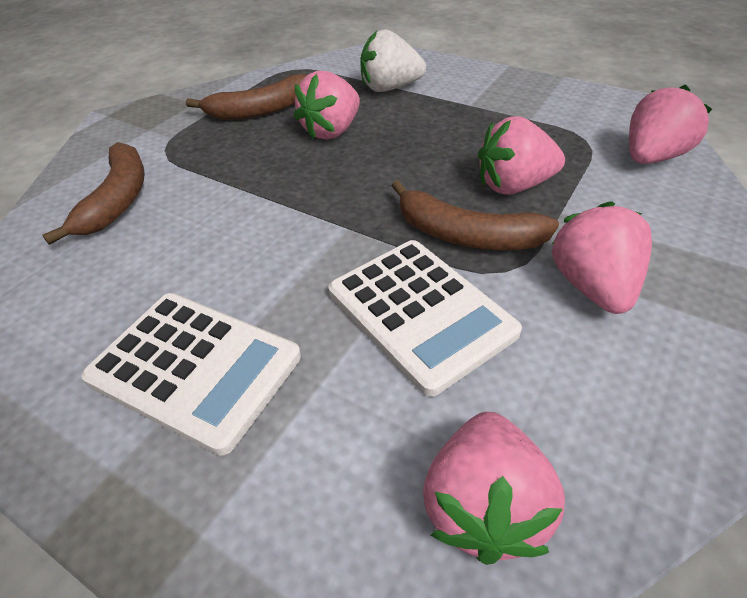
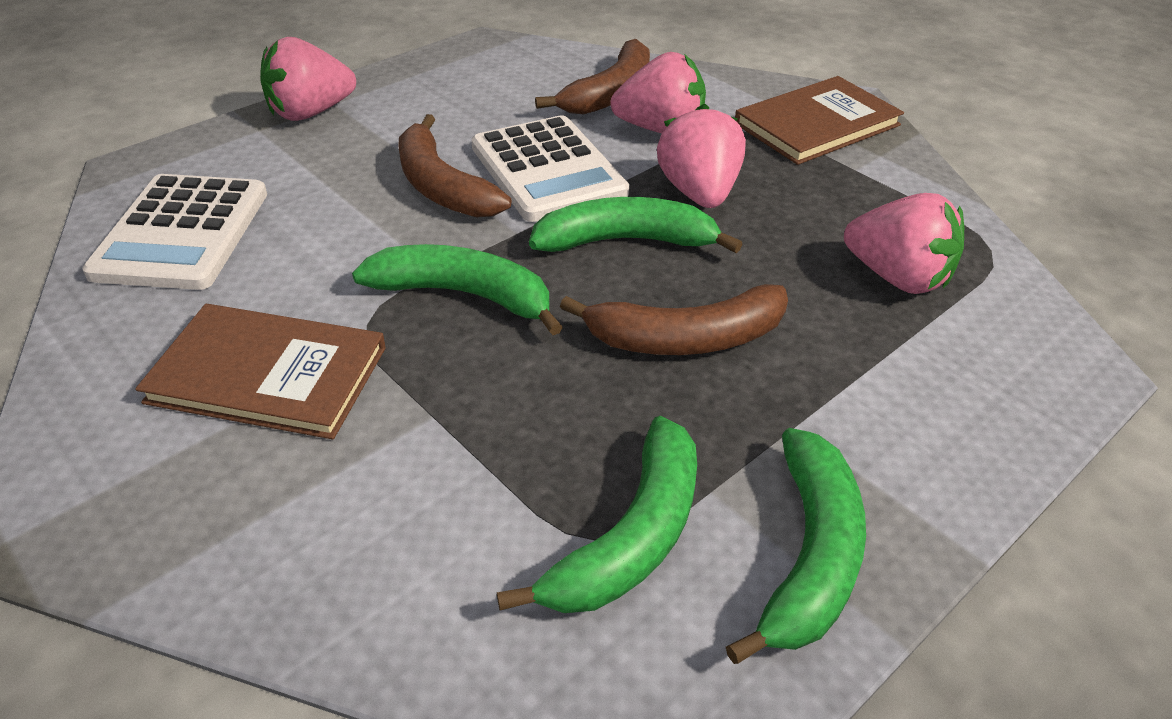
brown book: none = 0 -> [135,304,386,439] [735,76,904,165] = 2
green banana: none = 0 -> [352,244,563,335] [497,416,697,613] [529,197,742,253] [726,428,866,664] = 4
pink strawberry: [294,71,360,140] [423,412,565,565] [478,116,565,195] [551,201,652,314] [629,85,712,164] = 5 -> [260,37,356,121] [611,52,706,133] [657,104,746,208] [844,193,964,294] = 4
white strawberry: [360,29,426,92] = 1 -> none = 0

